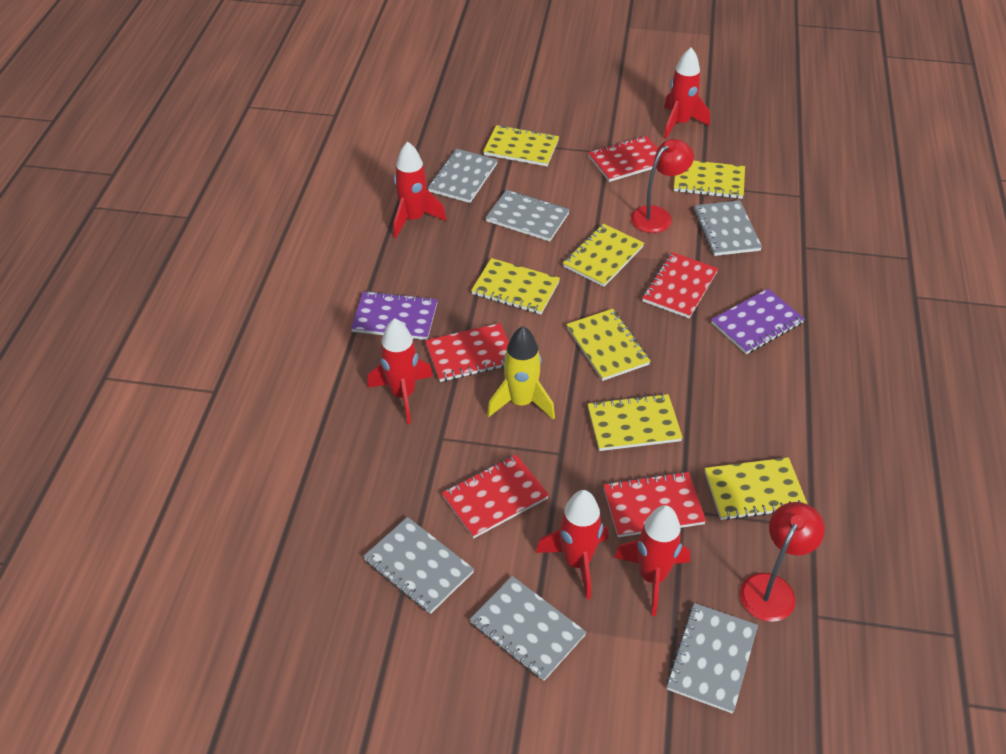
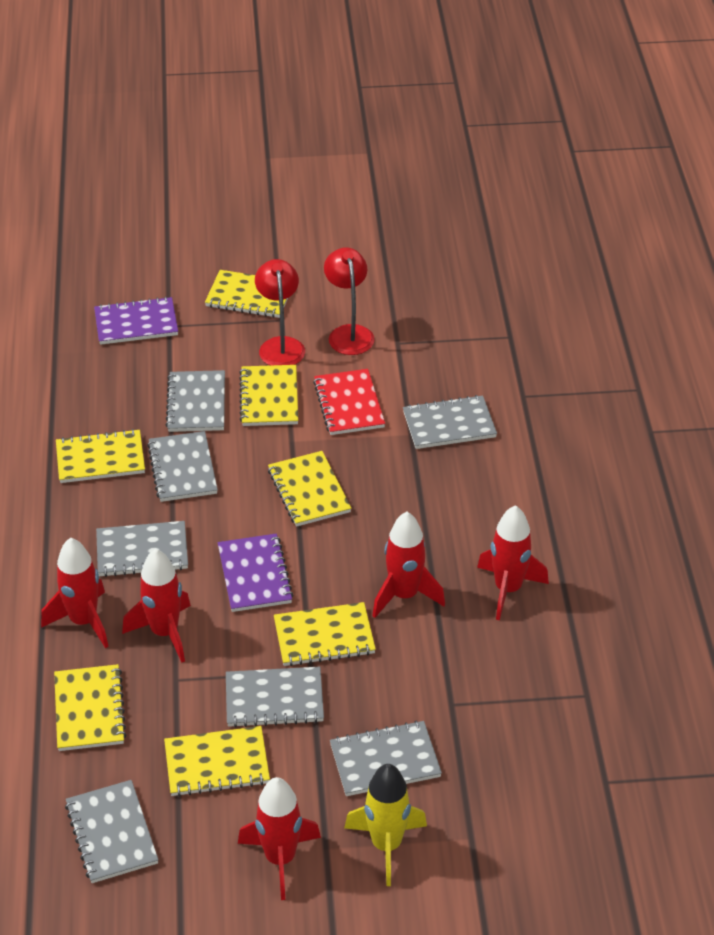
grey notebook: [363,517,474,614] [428,149,498,203] [470,576,586,681] [486,190,570,241] [666,603,758,713] [694,200,762,256] = 6 -> [65,780,159,883] [96,521,188,577] [147,431,218,502] [166,370,225,432] [226,667,324,728] [330,720,442,796] [403,395,497,449] = 7
red notebook: [425,323,509,382] [442,455,549,538] [588,136,658,182] [603,471,706,537] [642,252,718,318] = 5 -> [313,369,385,435] = 1

